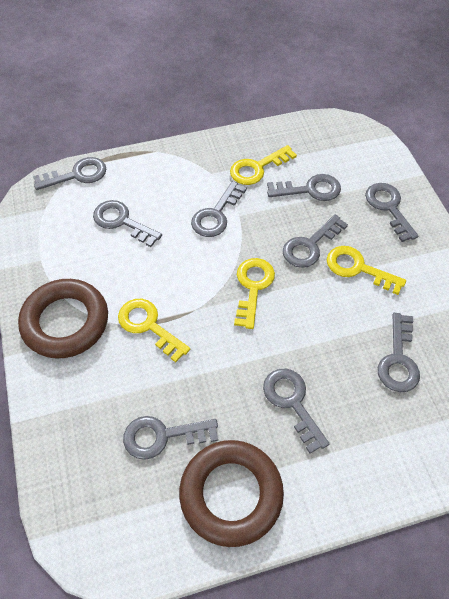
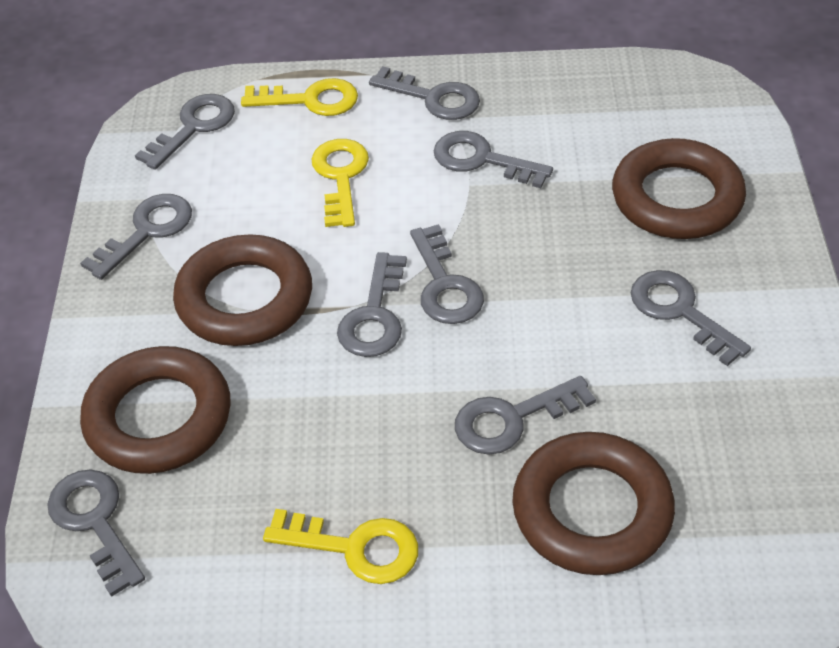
brown ring: [18,279,108,358] [179,440,284,547] = 2 -> [80,346,231,474] [173,234,312,346] [512,432,675,575] [612,138,746,239] = 4
yellow key: [118,299,190,362] [230,145,297,185] [234,258,275,329] [327,246,406,295] = 4 -> [241,78,358,116] [263,509,418,584] [311,139,369,227] = 3

